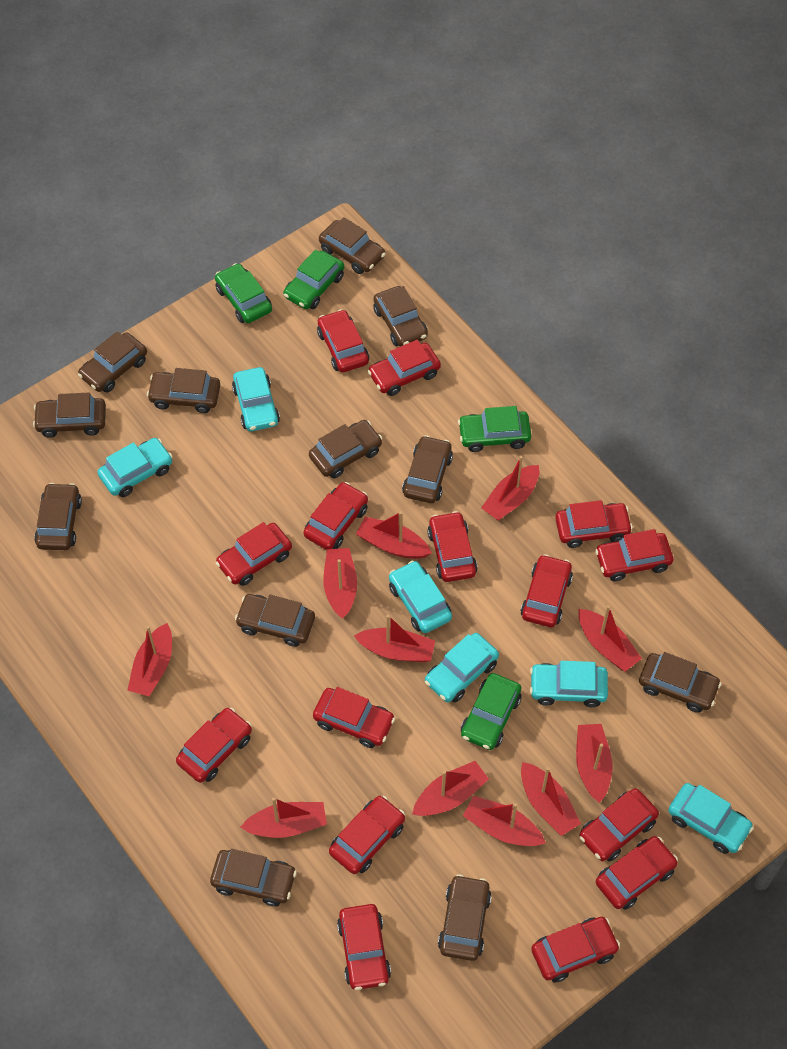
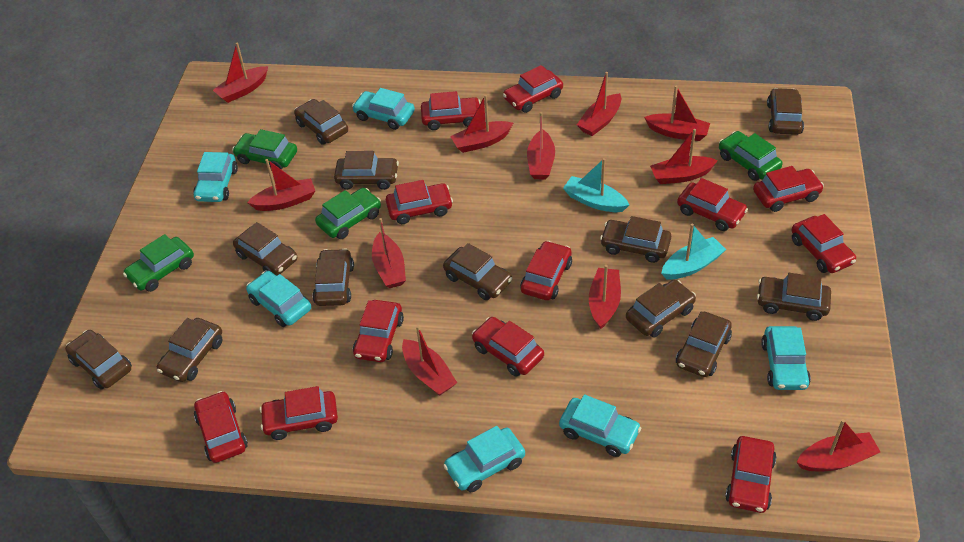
red car: [176,708,252,783] [216,522,292,586] [303,482,368,550] [313,687,395,748] [317,309,369,372] [329,796,405,874] [337,904,391,990] [368,340,441,396] [427,511,478,582] [520,554,573,627] [531,917,620,982] [555,500,633,548] [579,788,659,862] [595,529,674,581] [596,836,678,910] = 15 -> [194,391,248,463] [260,386,338,440] [353,300,404,362] [386,180,453,224] [421,91,481,130] [472,317,544,377] [503,65,563,113] [520,241,572,300] [677,178,748,231] [725,436,776,513] [753,166,824,212] [791,214,856,273] = 12
turquoise boat: none = 0 -> [563,158,629,212] [661,224,726,280] = 2

